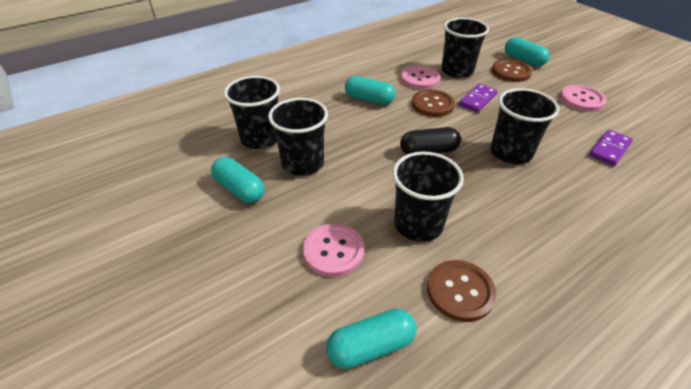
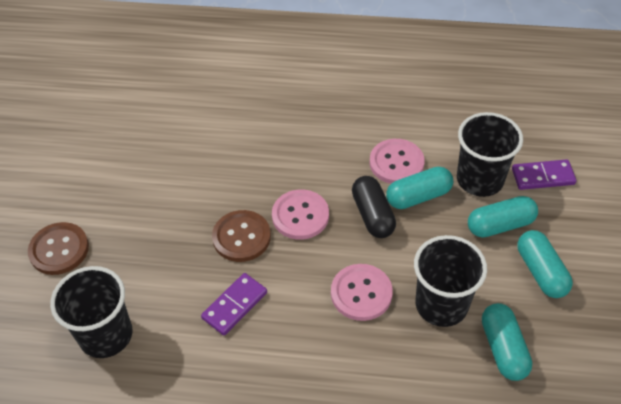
black cup: [224,76,280,149] [268,98,328,176] [393,152,464,242] [441,18,489,78] [491,88,559,164] = 5 -> [50,266,132,358] [414,235,487,327] [457,112,523,197] = 3
brown button: [412,89,455,117] [427,260,496,322] [492,59,532,82] = 3 -> [28,222,89,275] [212,210,271,262] = 2

